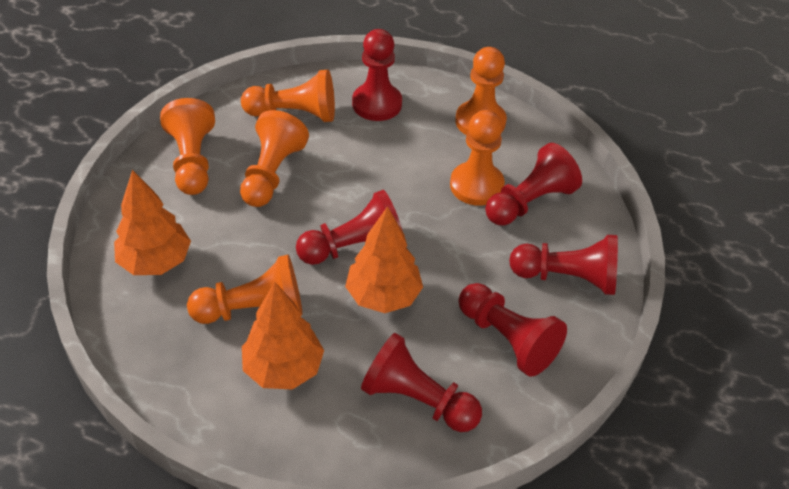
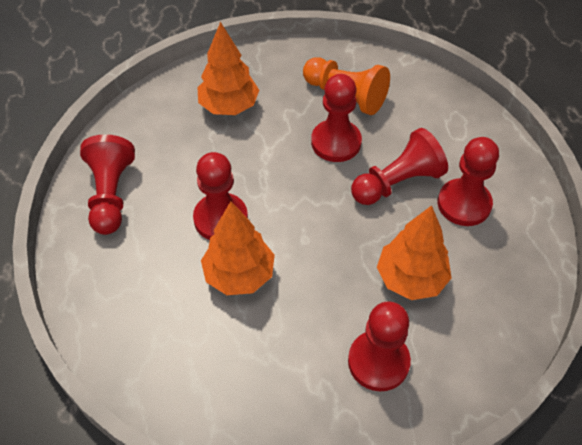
orange pawn: [160,98,215,195] [187,255,302,324] [240,110,309,207] [241,70,335,122] [450,110,505,206] [455,47,507,135] = 6 -> [303,57,390,115] = 1

